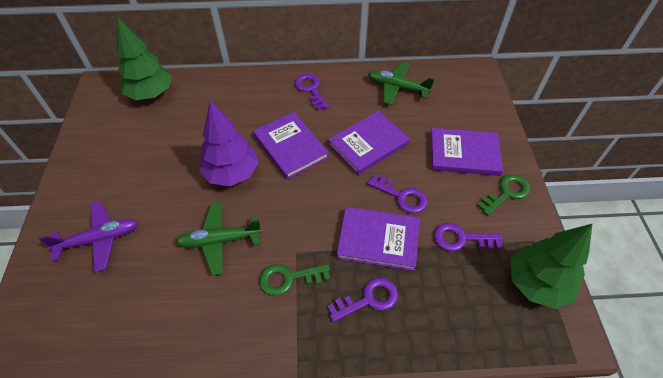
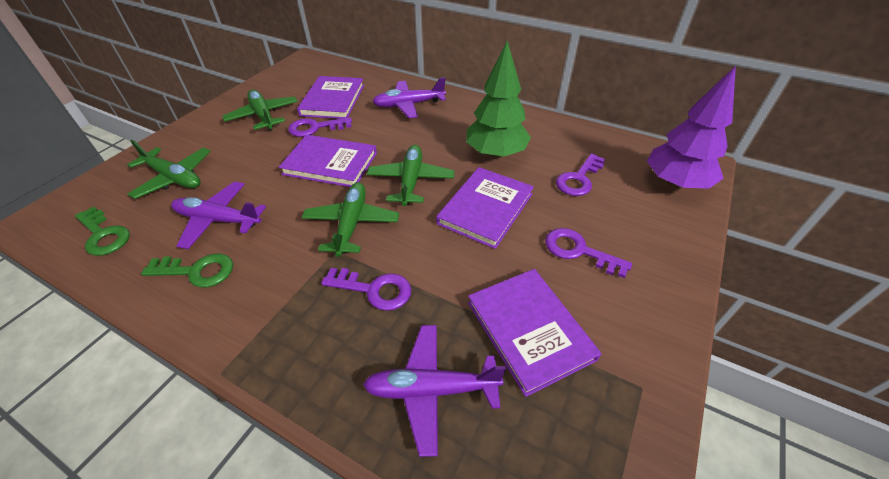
green plane: [176,202,262,275] [368,62,435,105] = 2 -> [127,140,211,199] [222,90,298,130] [302,182,399,257] [367,145,455,206] = 4
green tree: [117,17,172,100] [510,223,593,309] = 2 -> [466,41,531,159] = 1
purple plane: [39,201,138,272] = 1 -> [171,182,266,249] [363,325,506,457] [372,77,446,118] = 3

